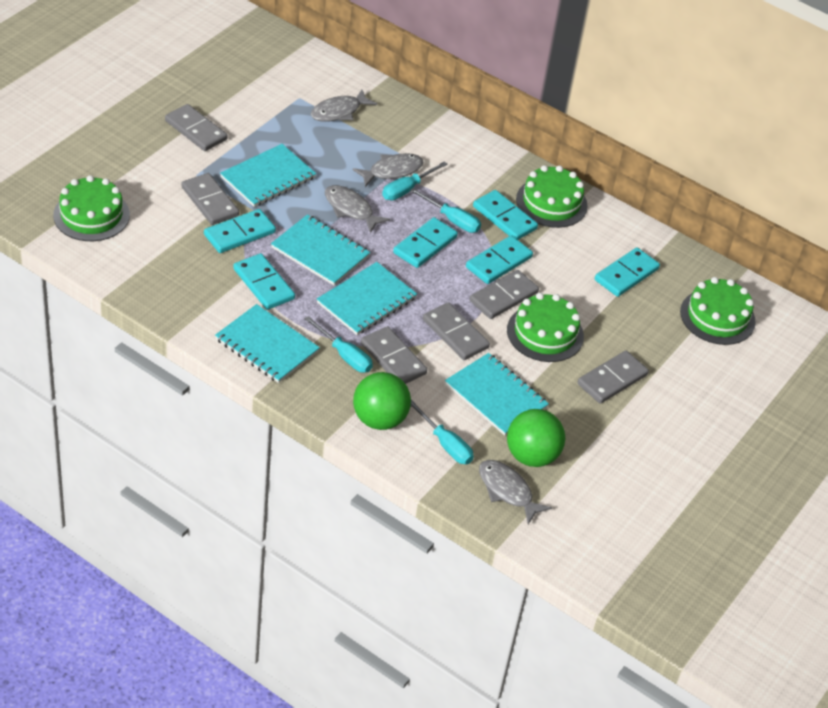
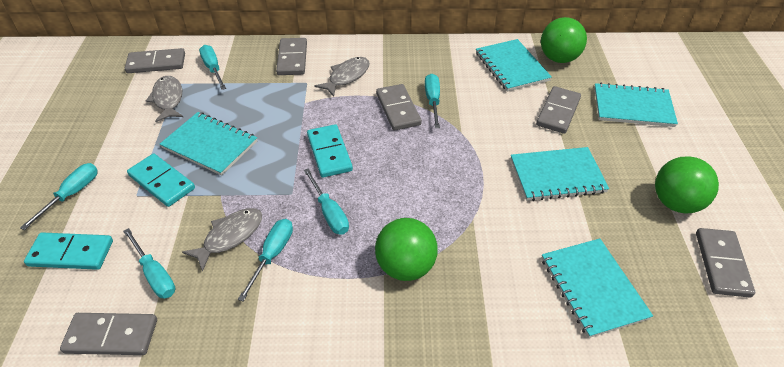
green ball: [353,372,411,430] [507,409,565,467] = 2 -> [375,218,438,281] [541,17,587,63] [655,156,719,213] = 3
green cake: [53,175,130,241] [507,293,584,362] [516,165,588,228] [680,277,756,345] = 4 -> none = 0
grey fish: [311,90,377,122] [325,185,390,233] [353,153,424,187] [479,460,552,524] = 4 -> [146,76,183,122] [182,208,262,272] [314,57,370,97] = 3
turquoise domino: [204,209,276,253] [233,253,295,310] [393,217,458,268] [466,235,533,284] [473,190,538,240] [595,247,660,297] = 6 -> [24,232,113,270] [127,154,195,207] [307,124,353,178] = 3
turquoise screwdriver: [304,316,373,373] [382,161,448,200] [410,188,481,233] [411,400,474,464] = 4 -> [20,163,98,230] [123,228,175,299] [199,45,226,90] [238,219,293,302] [304,168,349,234] [425,74,440,128] = 6

